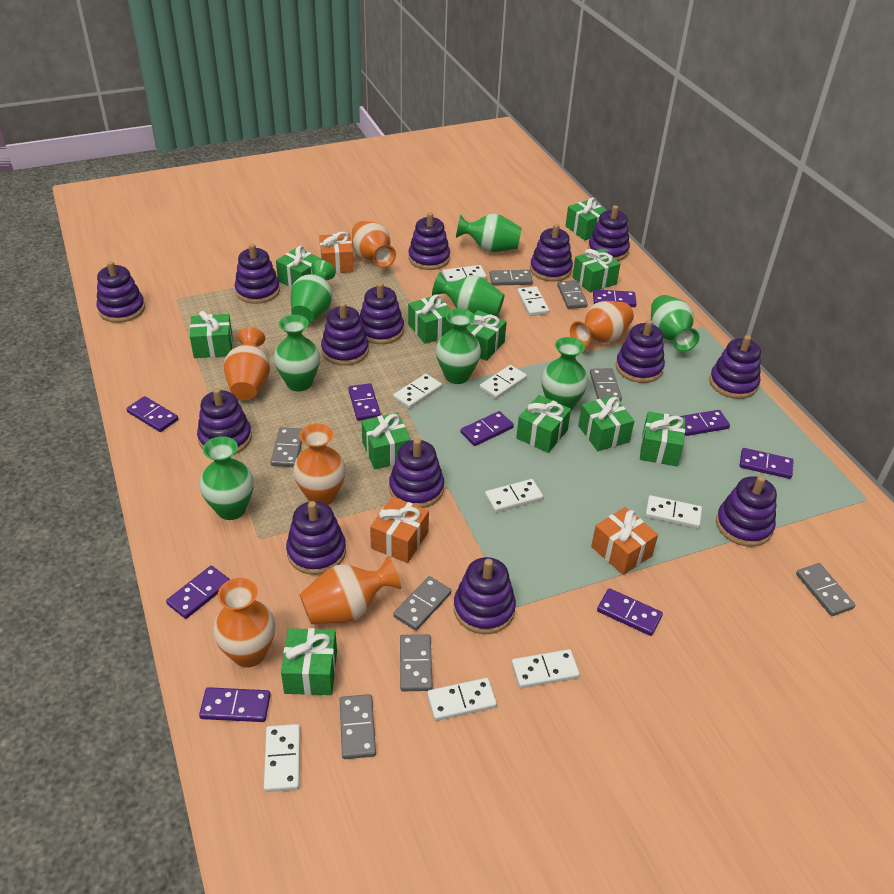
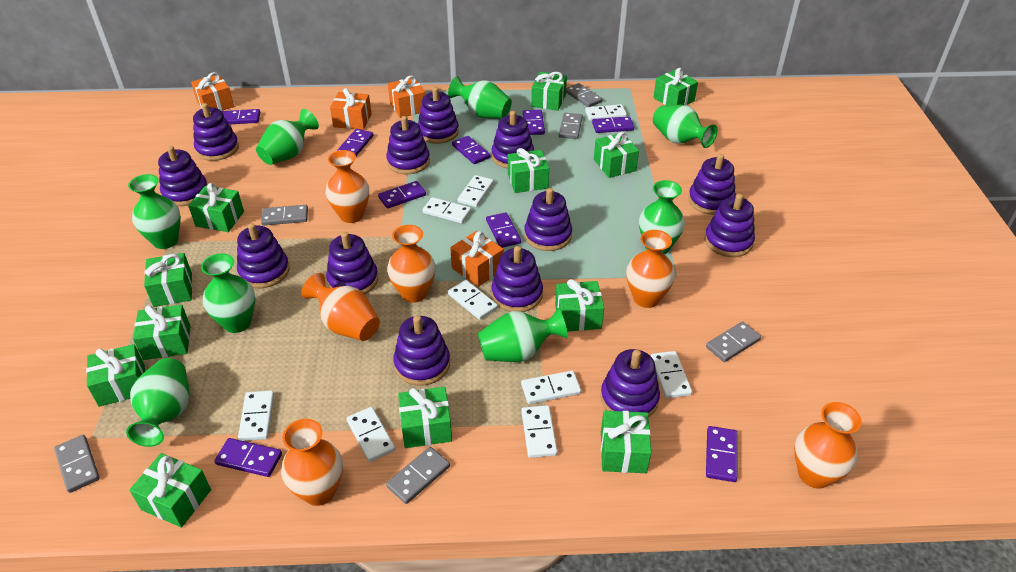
green gift: [190,311,233,358] [276,246,323,288] [281,628,337,695] [361,413,411,470] [408,294,453,344] [466,310,507,361] [516,395,571,453] [565,197,607,240] [572,249,620,293] [578,396,634,451] [640,411,686,466] = 11 -> [86,344,145,407] [129,453,211,528] [133,305,191,360] [144,253,192,307] [188,183,244,232] [398,387,452,448] [508,148,549,193] [531,72,567,111] [555,279,604,332] [594,132,639,178] [601,411,651,473] [653,68,698,106] = 12
grey domino: [270,427,302,467] [340,694,376,759] [393,576,451,631] [400,634,433,691] [490,270,533,286] [557,280,588,309] [590,368,622,402] [796,563,855,616] = 8 -> [54,435,100,493] [261,205,308,225] [386,447,450,504] [559,113,583,139] [566,83,602,107] [706,322,761,362] = 6
orange gift: [319,232,354,273] [370,497,429,563] [591,507,658,575] = 3 -> [191,72,234,111] [330,88,372,130] [388,76,425,118] [450,231,504,287] = 4
purple stacking toy: [96,261,145,323] [197,388,252,454] [234,244,280,304] [286,501,346,575] [321,302,369,366] [360,282,404,344] [389,438,444,508] [408,212,450,270] [454,557,516,634] [530,224,573,282] [588,205,630,261] [616,320,665,383] [709,335,761,399] [716,476,777,547] = 14 -> [158,146,208,206] [193,103,239,161] [237,223,290,288] [326,232,378,295] [386,116,430,174] [394,315,450,386] [418,87,459,144] [491,111,534,169] [491,246,543,312] [524,188,572,251] [600,349,660,417] [688,154,736,215] [705,194,755,257] = 13

